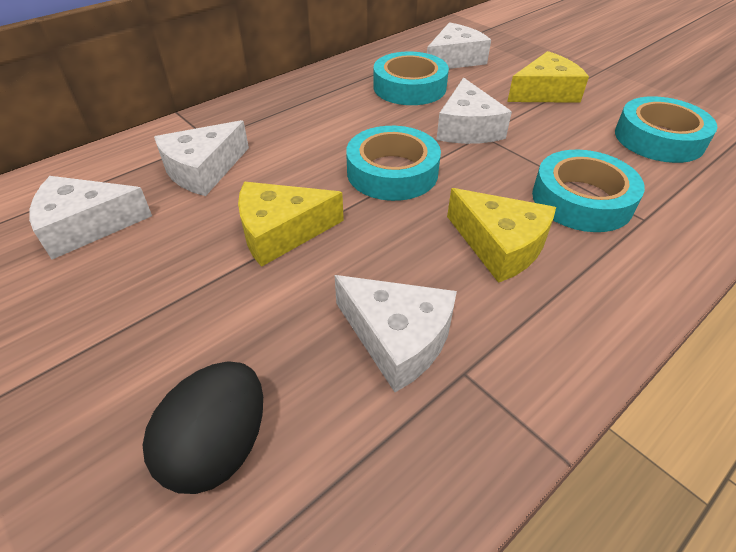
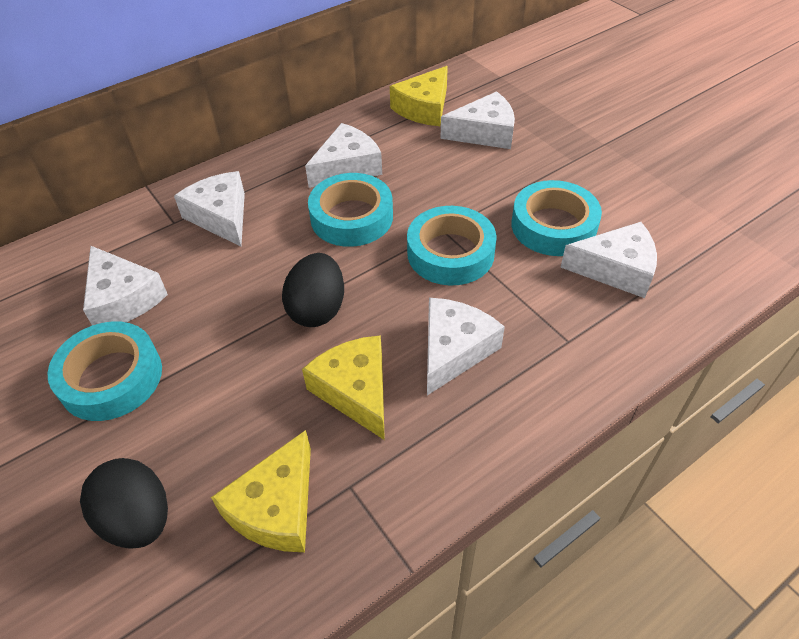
black egg: [142,362,263,494] = 1 -> [80,458,168,548] [282,253,344,327] = 2
white cheese: [29,176,152,259] [154,120,249,196] [334,275,457,392] [427,22,491,69] [436,78,512,144] = 5 -> [83,246,168,325] [174,171,245,246] [305,123,382,188] [427,298,505,395] [440,91,515,149] [560,222,657,298] = 6

